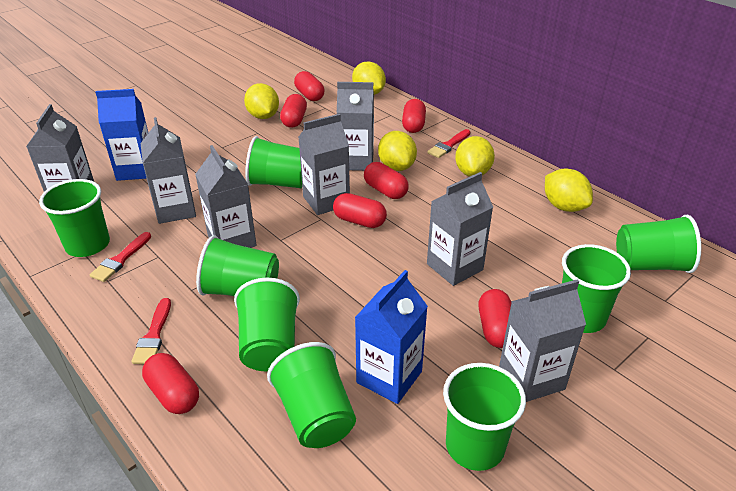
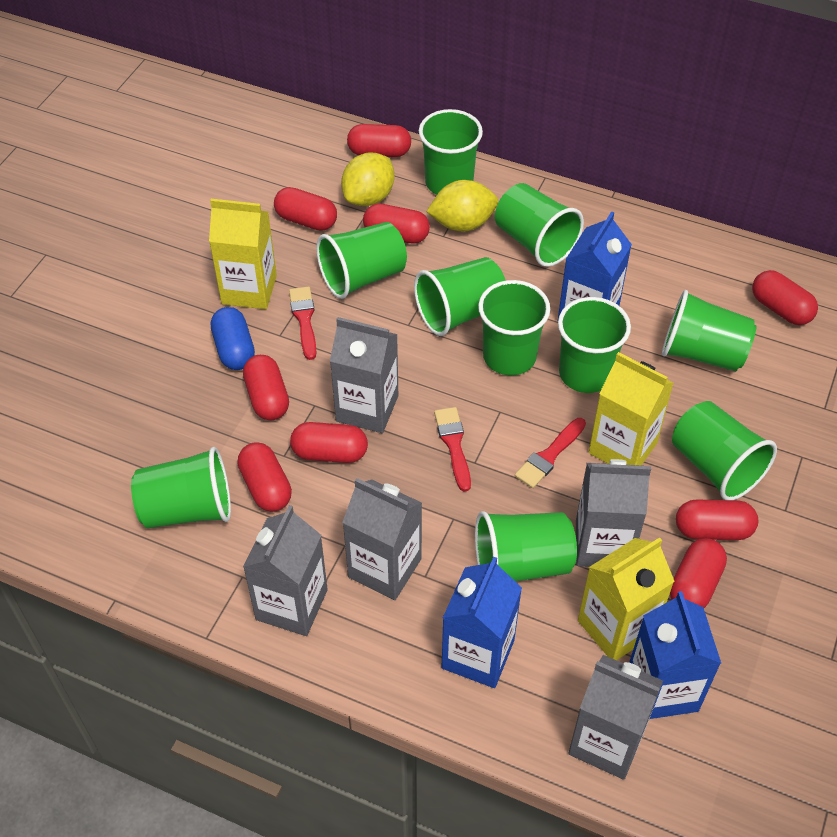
blue capsule: none = 0 -> [211,307,255,370] = 1
blue carton: [95,89,148,181] [355,270,428,404] = 2 -> [441,557,522,688] [558,211,632,319] [629,591,721,719] = 3
green cup: [39,179,110,257] [196,236,279,296] [234,278,300,371] [245,136,302,188] [267,342,356,448] [443,363,526,471] [562,244,631,333] [616,215,701,273] = 8 -> [131,447,231,528] [316,222,407,299] [414,257,506,336] [419,109,483,195] [475,511,577,582] [478,280,550,375] [495,183,584,267] [558,297,631,393] [662,290,756,371] [672,401,777,500] = 10
grey carton: [26,104,94,192] [140,117,196,224] [195,145,257,248] [298,114,350,215] [337,82,374,171] [427,172,493,286] [499,280,586,402] = 7 -> [243,505,328,636] [330,317,398,433] [342,478,422,600] [568,655,663,780] [576,459,651,567] = 5
red capsule: [142,353,199,414] [280,94,307,128] [294,71,325,101] [333,193,387,228] [364,162,409,199] [402,99,426,133] [478,289,512,348] = 7 -> [237,442,292,512] [243,355,289,420] [274,187,337,231] [290,422,368,463] [347,124,411,157] [363,204,430,244] [670,538,727,608] [676,499,758,540] [752,270,818,325] = 9
yellow carton: none = 0 -> [209,199,277,309] [578,537,675,660] [589,352,674,465] = 3
yellow lemon: [244,83,279,119] [352,62,386,95] [378,131,417,171] [455,136,495,176] [545,169,593,212] = 5 -> [341,152,394,206] [426,180,498,231] = 2

